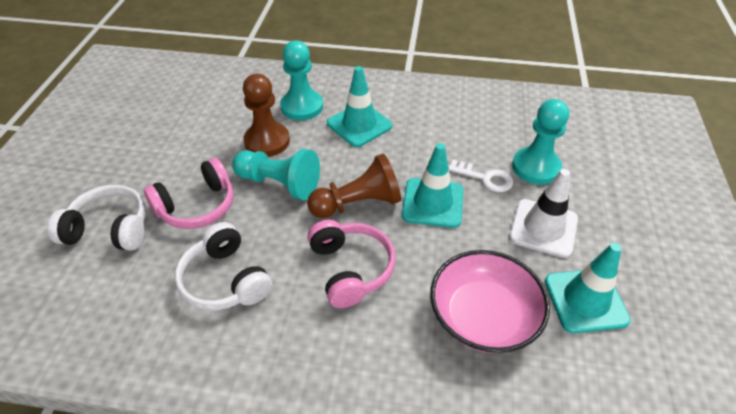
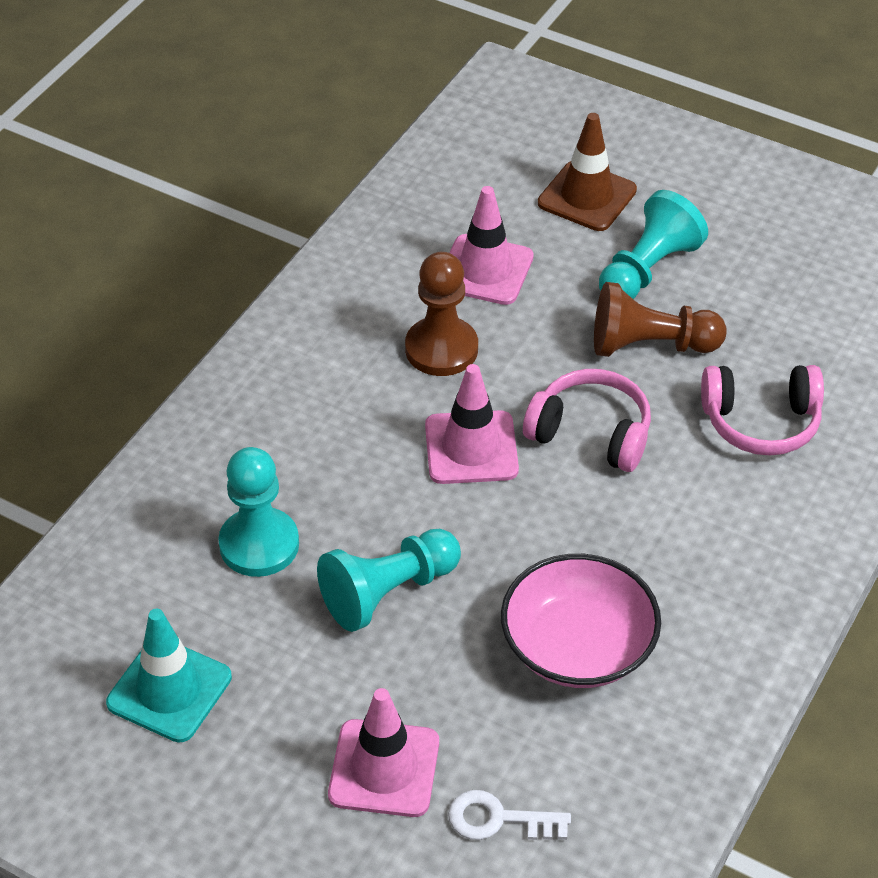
brown traffic cone: none = 0 -> [538,113,637,231] = 1
pink traffic cone: none = 0 -> [328,688,439,817] [425,364,519,484] [449,186,534,305] = 3
turquoise traffic cone: [327,66,392,147] [402,143,463,228] [545,243,631,333] = 3 -> [106,609,232,743] = 1
white headphones: [48,185,146,251] [175,222,272,311] = 2 -> none = 0
white traffic cone: [509,169,578,258] = 1 -> none = 0

